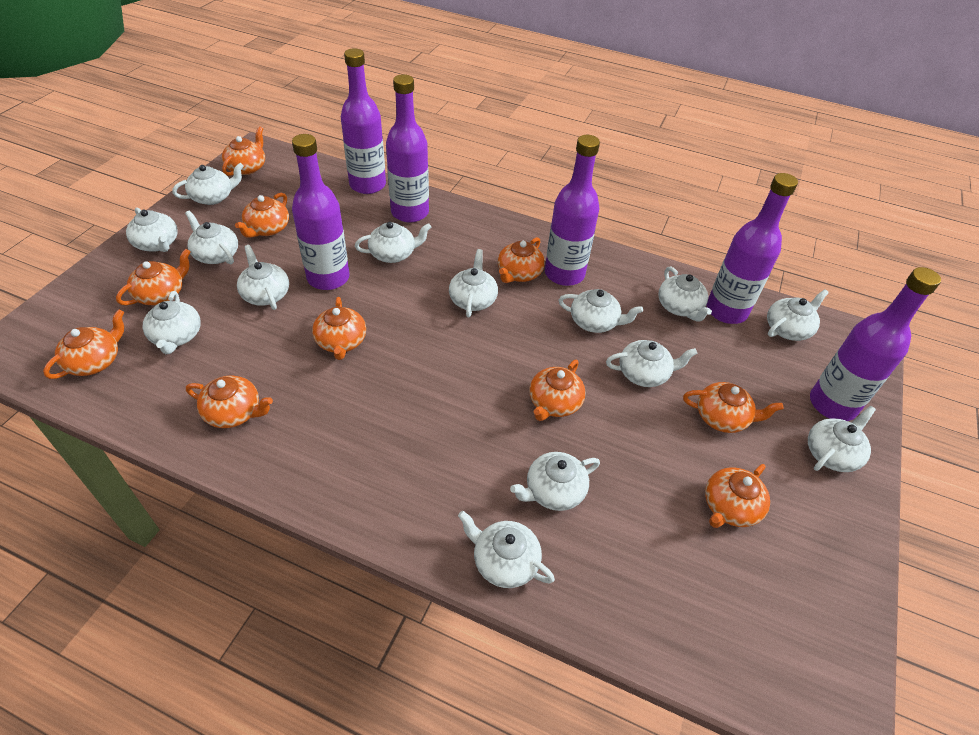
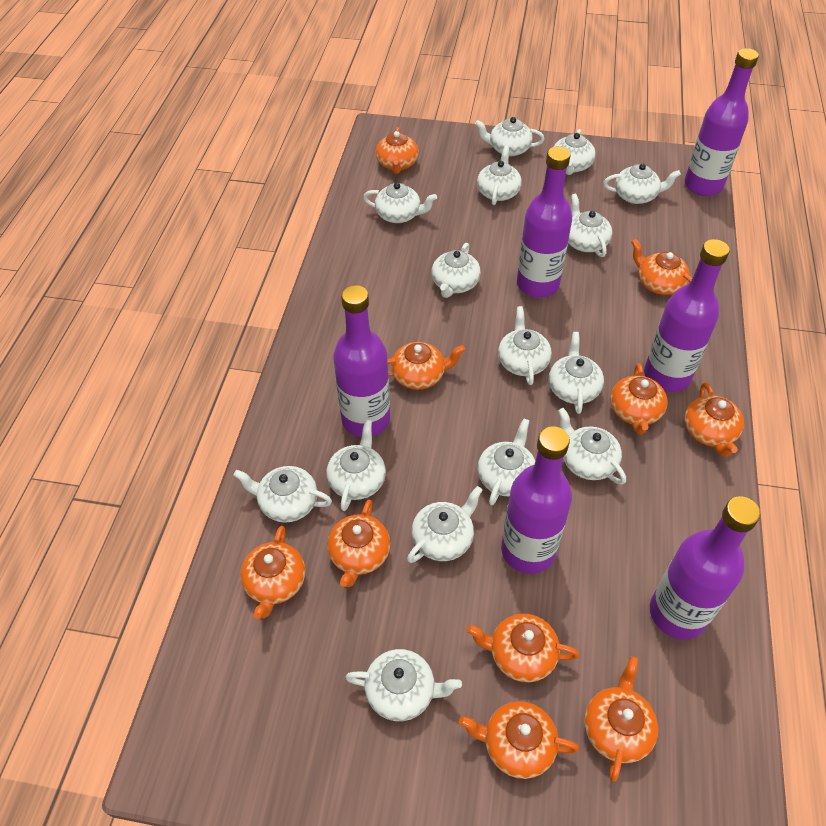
white teapot: [126,208,178,252] [143,291,201,354] [173,163,244,205] [185,210,238,264] [237,245,289,310] [355,222,431,263] [449,249,498,317] [458,511,555,588] [510,452,600,511] [559,289,643,333] [606,340,698,387] [658,267,712,322] [767,289,829,341] [808,406,876,472] = 14 -> [233,466,332,523] [326,420,386,511] [345,649,462,721] [363,183,437,223] [407,486,482,563] [432,243,481,298] [475,117,545,156] [477,145,522,205] [478,418,535,505] [498,306,552,385] [549,332,604,414] [554,129,596,175] [558,408,626,485] [568,194,612,257] [603,163,681,204] = 15

